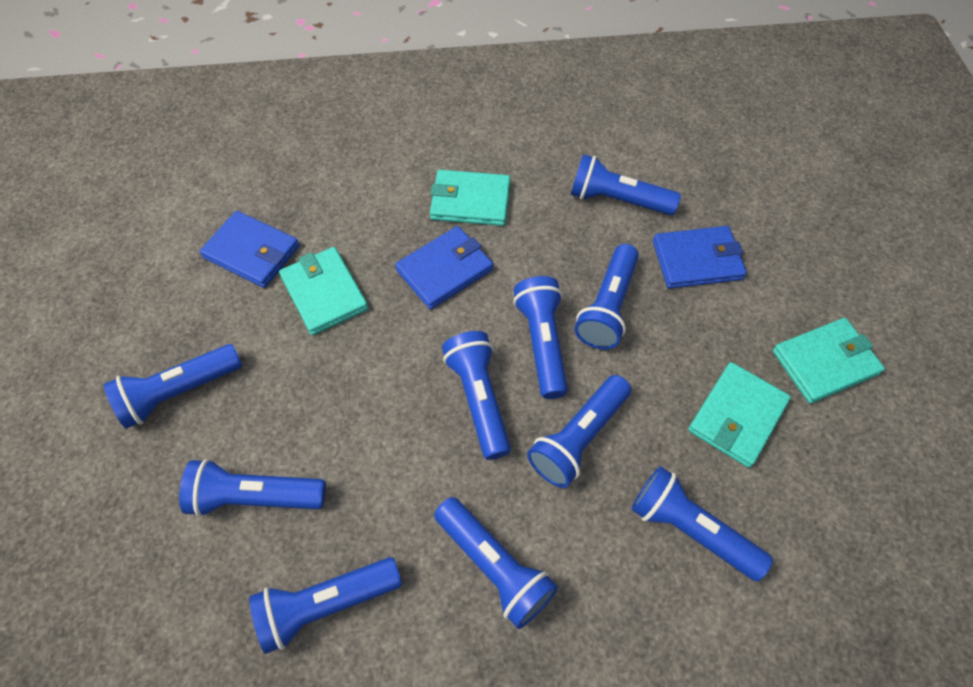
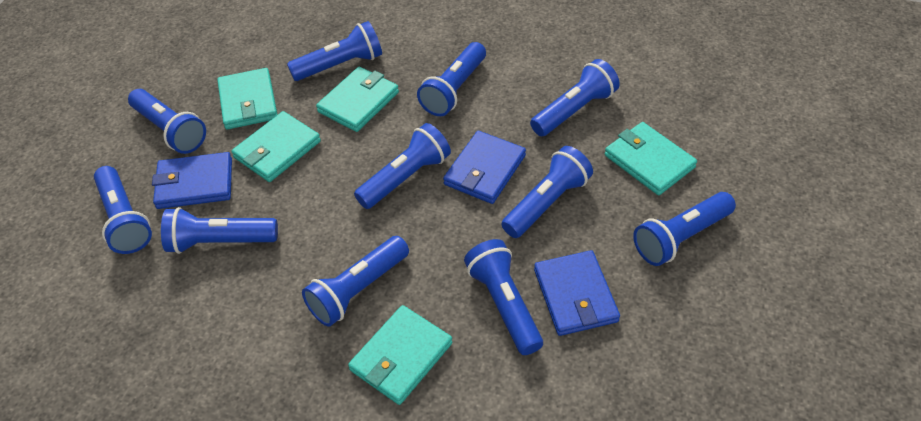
blue flashlight: [104,344,242,429] [179,459,326,517] [249,557,402,654] [434,497,558,629] [442,331,511,460] [513,276,568,399] [527,375,631,488] [570,154,681,215] [575,244,639,349] [631,466,773,581] = 10 -> [94,166,152,254] [128,89,206,154] [161,207,278,254] [287,21,382,81] [302,236,409,327] [354,123,451,209] [417,42,486,116] [464,239,543,355] [501,146,593,238] [530,59,620,136] [633,192,736,266] = 11
turquoise wallet: [279,247,368,335] [430,170,510,226] [688,362,791,468] [773,318,885,404] = 4 -> [217,68,278,129] [232,111,321,182] [316,67,399,132] [348,305,453,405] [605,122,697,195] = 5

